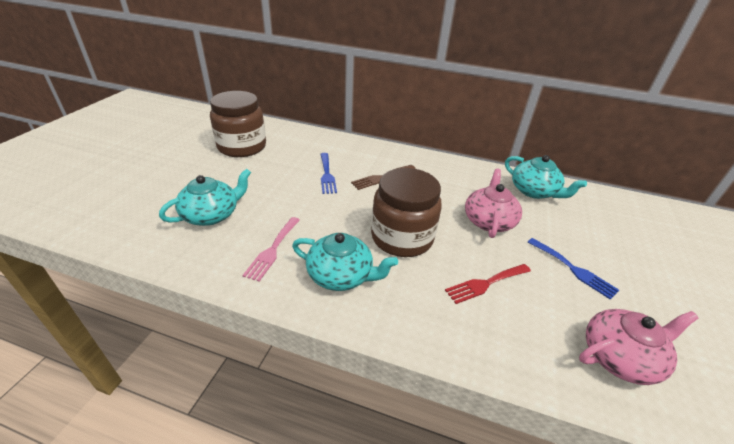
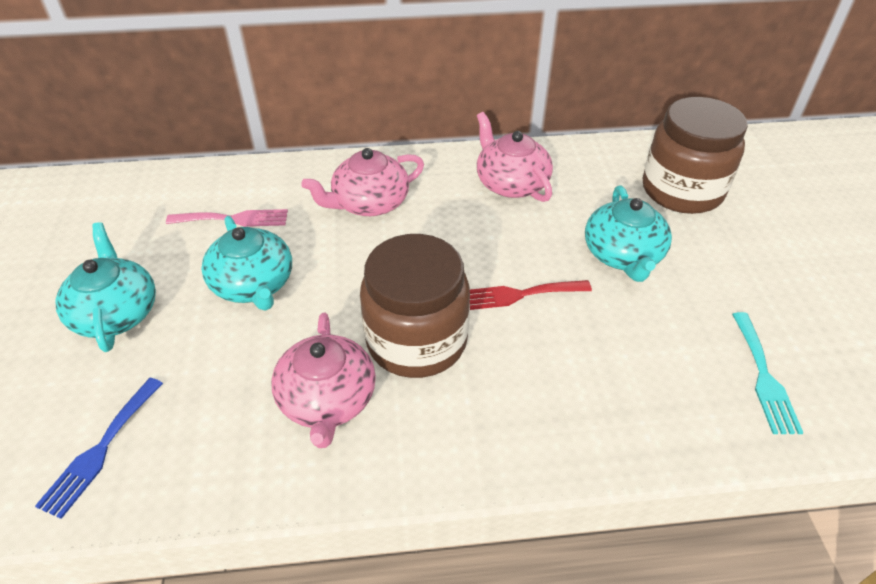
blue fork: [320,153,337,194] [527,238,619,300] = 2 -> [35,378,163,519] = 1
brown fork: [351,165,415,190] = 1 -> none = 0
pink teapot: [465,169,522,238] [579,309,698,385] = 2 -> [271,313,376,448] [301,148,424,216] [477,112,553,202] = 3
turquoise fork: none = 0 -> [732,312,803,434] = 1

